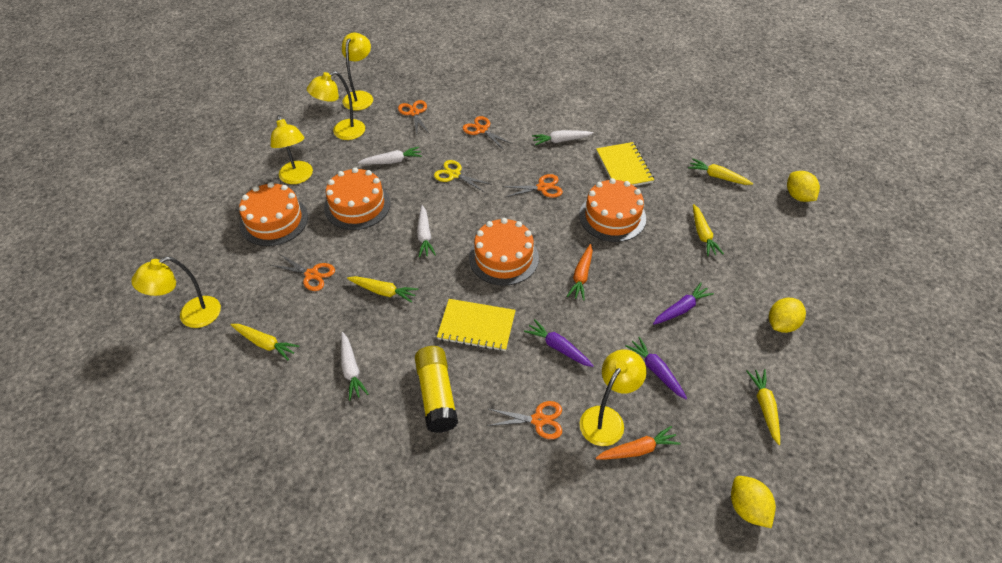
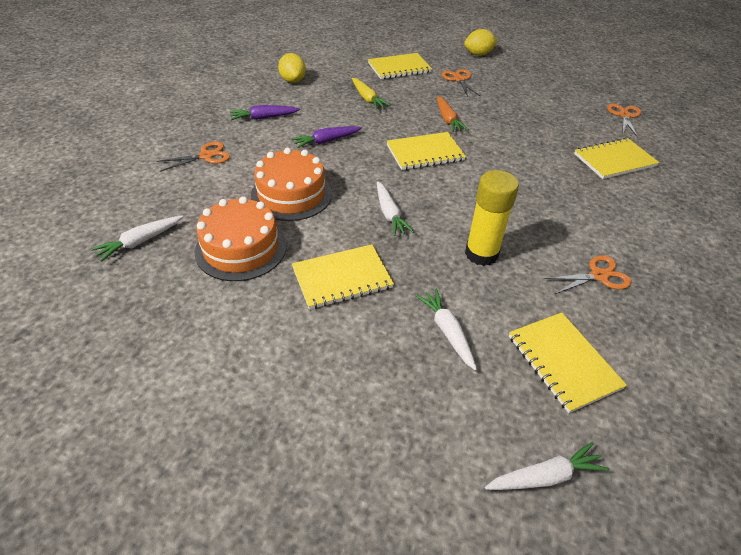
orange cake: [239,182,308,246] [324,167,390,230] [469,218,539,286] [579,178,646,242] = 4 -> [195,196,287,281] [251,148,332,221] = 2
orange carrot: [567,244,593,301] [596,426,680,460] = 2 -> [437,96,469,132] = 1
orange scissors: [270,254,335,291] [398,100,430,135] [463,116,513,150] [487,401,562,439] [502,174,563,198] = 5 -> [156,141,230,172] [442,69,481,97] [544,255,632,294] [607,104,641,137] = 4
purple carrot: [524,319,594,367] [625,337,687,399] [653,283,714,325] = 3 -> [230,105,300,120] [291,126,362,148] = 2
yellow carrot: [231,324,299,360] [347,276,418,303] [688,159,753,185] [693,204,724,256] [746,369,780,445] = 5 -> [352,78,390,109] = 1
yellow lamp: [131,257,221,328] [271,115,313,184] [307,71,365,140] [342,33,373,111] [580,349,647,446] = 5 -> none = 0
yellow lemon: [731,476,776,528] [769,298,806,333] [787,171,820,202] = 3 -> [278,53,306,83] [464,29,498,56] = 2
yellow notebook: [437,299,516,351] [596,142,654,186] = 2 -> [292,244,394,309] [368,53,432,79] [387,132,466,170] [509,312,627,413] [574,138,659,179] = 5
yellow scissors: [434,160,490,192] = 1 -> none = 0

